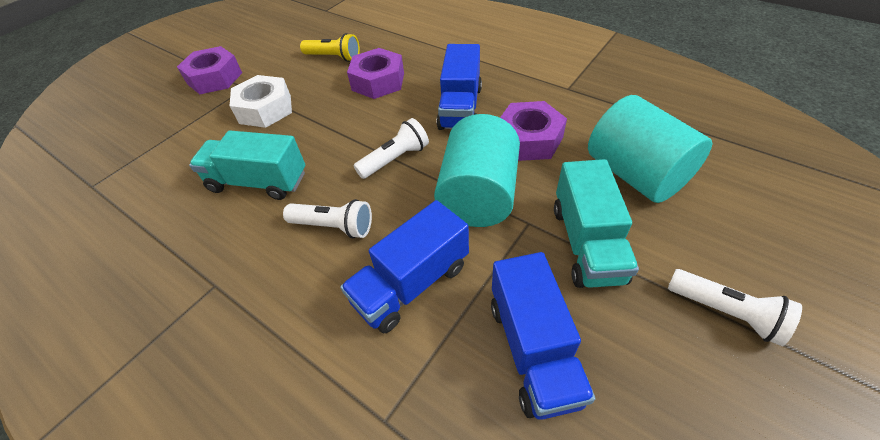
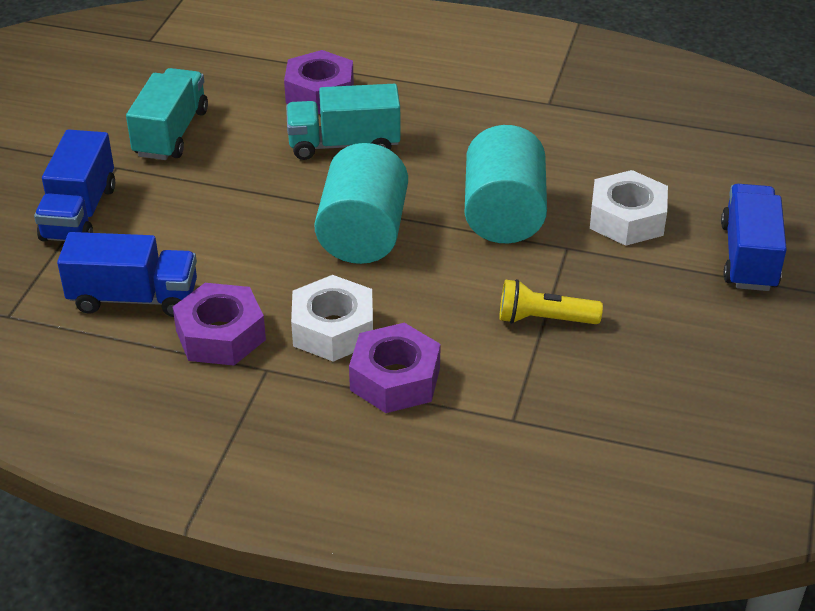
white flashlight: [283,199,372,238] [354,118,429,179] [668,269,802,346] = 3 -> none = 0
white nut: [230,75,292,128] = 1 -> [291,275,373,362] [590,170,668,246] = 2

